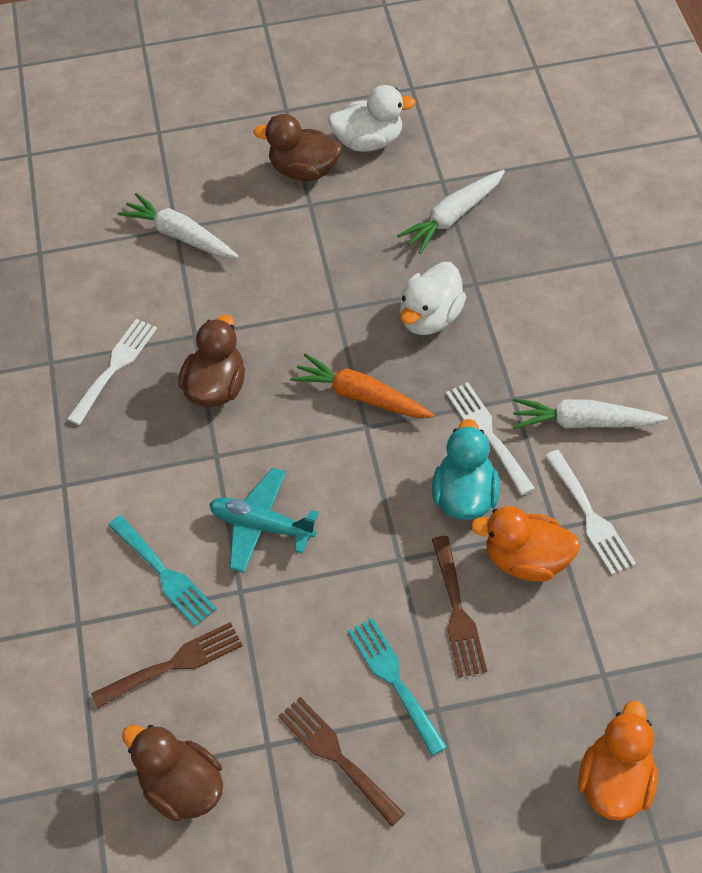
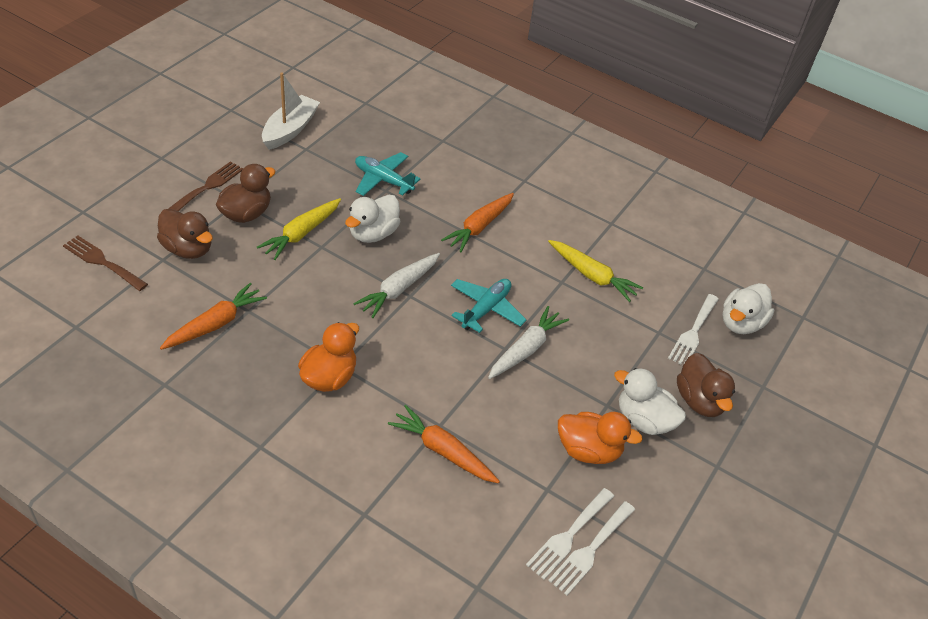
brown fork: [91,622,242,708] [279,697,405,827] [432,536,487,677] = 3 -> [63,236,148,291] [168,161,243,211] = 2
orange carrot: [290,354,434,418] = 1 -> [160,283,267,350] [388,405,500,483] [441,193,514,252] = 3
turquoise duck: [432,419,500,520] = 1 -> none = 0
turquoise fork: [108,515,217,627] [348,618,447,756] = 2 -> none = 0
turquoise plane: [209,468,319,573] = 1 -> [355,152,420,196] [451,279,526,333] = 2
white boat: none = 0 -> [262,72,320,150] = 1
white carrot: [117,193,239,258] [397,170,505,254] [513,398,668,429] = 3 -> [353,253,440,318] [488,306,569,379] = 2
white duck: [328,85,416,152] [400,262,466,335] = 2 -> [345,195,400,243] [614,368,686,435] [723,283,774,334] = 3
yellow carrot: none = 0 -> [257,198,341,260] [548,240,643,302] = 2

